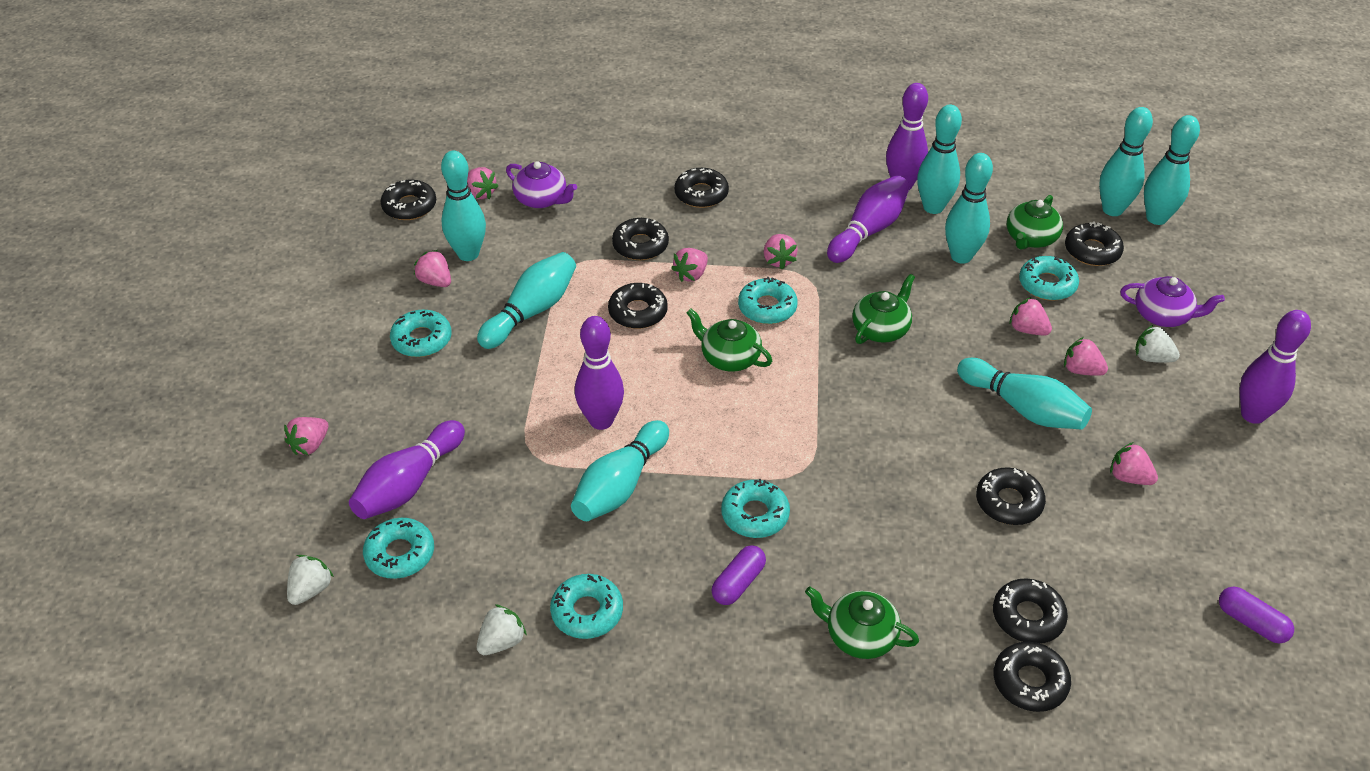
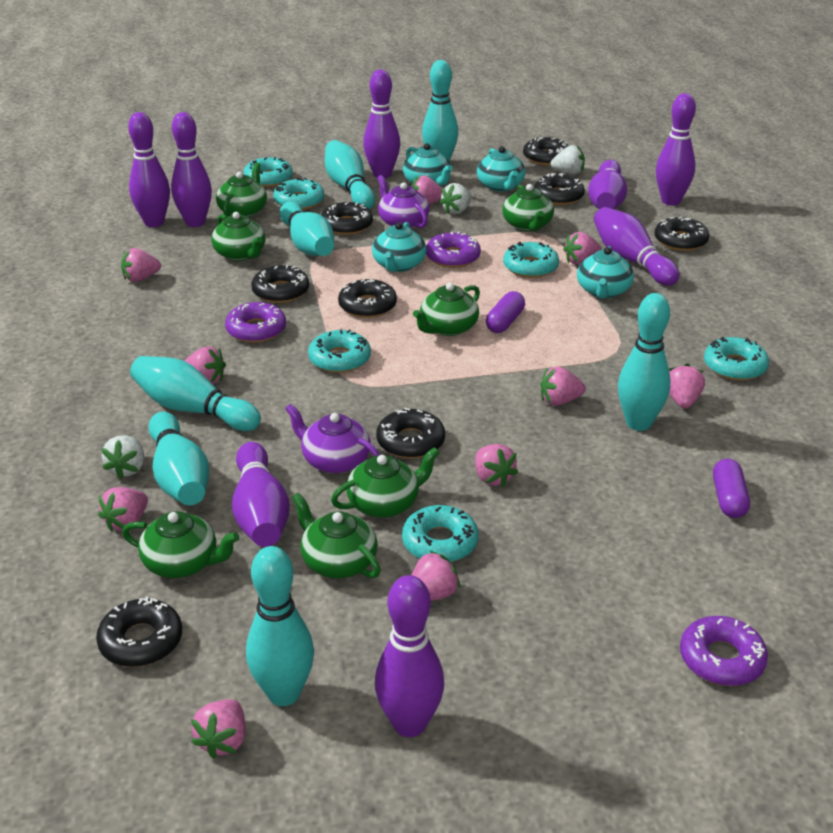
green teapot: [686,309,772,372] [805,587,919,659] [852,274,915,344] [1007,195,1063,250] = 4 -> [122,511,239,578] [211,212,265,261] [216,163,267,218] [292,492,381,578] [331,447,440,518] [413,283,480,336] [502,184,554,231] = 7
pink strawberry: [284,417,328,455] [414,250,451,287] [467,167,498,199] [671,248,708,282] [764,234,798,269] [1009,297,1052,336] [1064,337,1108,376] [1110,442,1158,485] = 8 -> [98,487,148,532] [121,248,161,282] [184,347,226,384] [191,699,246,759] [411,175,442,204] [412,551,460,601] [475,444,518,487] [540,366,586,406] [563,232,602,265] [669,363,705,408] = 10
purple bowling pin: [349,420,465,519] [575,316,624,430] [827,175,910,263] [886,83,928,190] [1240,310,1311,424] = 5 -> [128,112,170,227] [171,112,212,227] [232,442,290,547] [363,70,400,178] [375,575,444,737] [588,160,627,209] [594,207,679,286] [656,93,696,205] = 8
purple donut: none = 0 -> [225,302,286,343] [426,231,481,268] [680,616,768,686] = 3
turquoise bowling pin: [441,150,486,261] [477,252,576,349] [571,420,669,521] [917,105,962,214] [945,153,993,264] [957,358,1092,430] [1099,107,1153,216] [1144,115,1200,225] = 8 -> [130,356,261,431] [148,412,209,505] [246,546,314,706] [280,202,334,256] [325,140,375,209] [422,60,458,161] [618,293,670,431] = 7
turquoise teapot: none = 0 -> [372,222,427,272] [403,143,453,186] [477,146,525,192] [577,246,634,299] = 4

